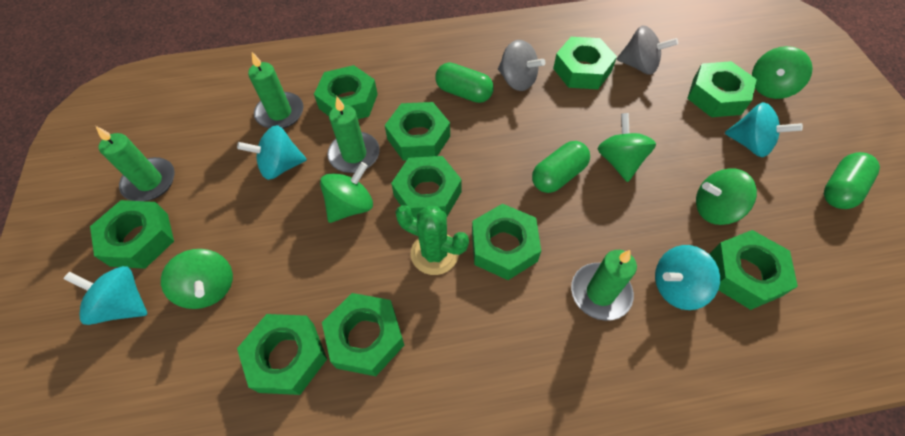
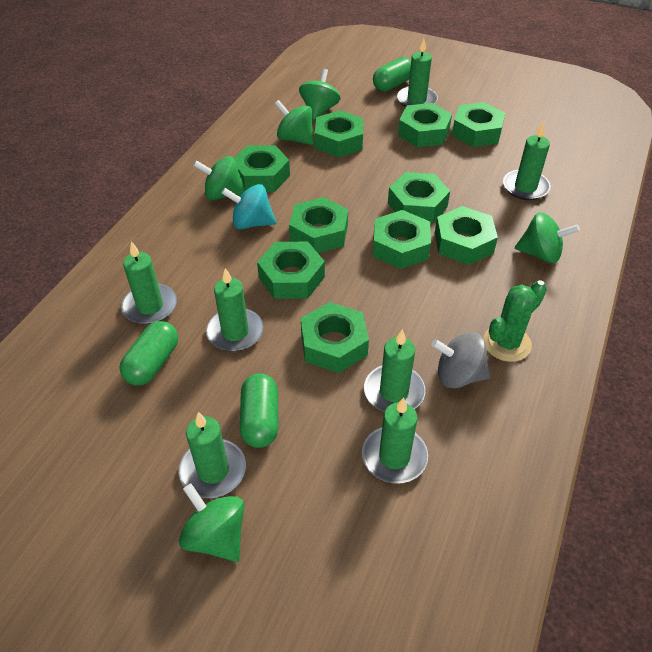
green candle: [96,126,175,201] [248,52,304,129] [327,97,380,173] [571,250,637,321] = 4 -> [121,241,177,325] [179,412,246,498] [206,268,263,352] [362,397,428,484] [364,329,425,412] [397,39,438,107] [503,122,551,200] = 7
grey spinning top: [498,40,545,91] [616,25,678,75] = 2 -> [431,332,490,389] = 1
turquoise spinning top: [64,266,147,325] [237,125,307,180] [655,245,720,310] [725,102,803,157] = 4 -> [222,184,276,230] = 1

